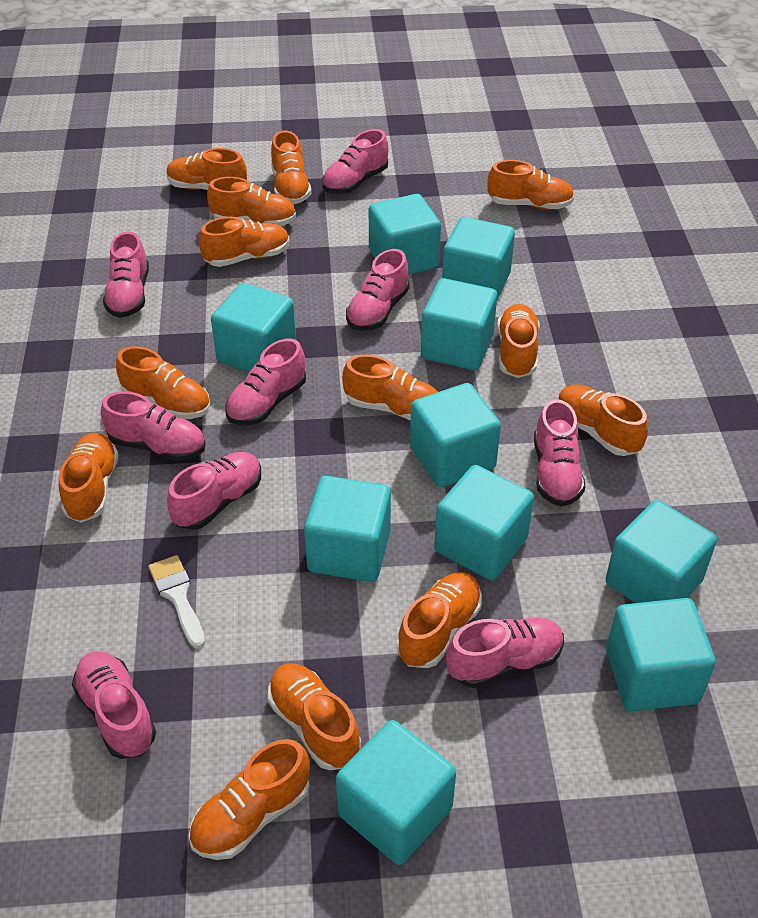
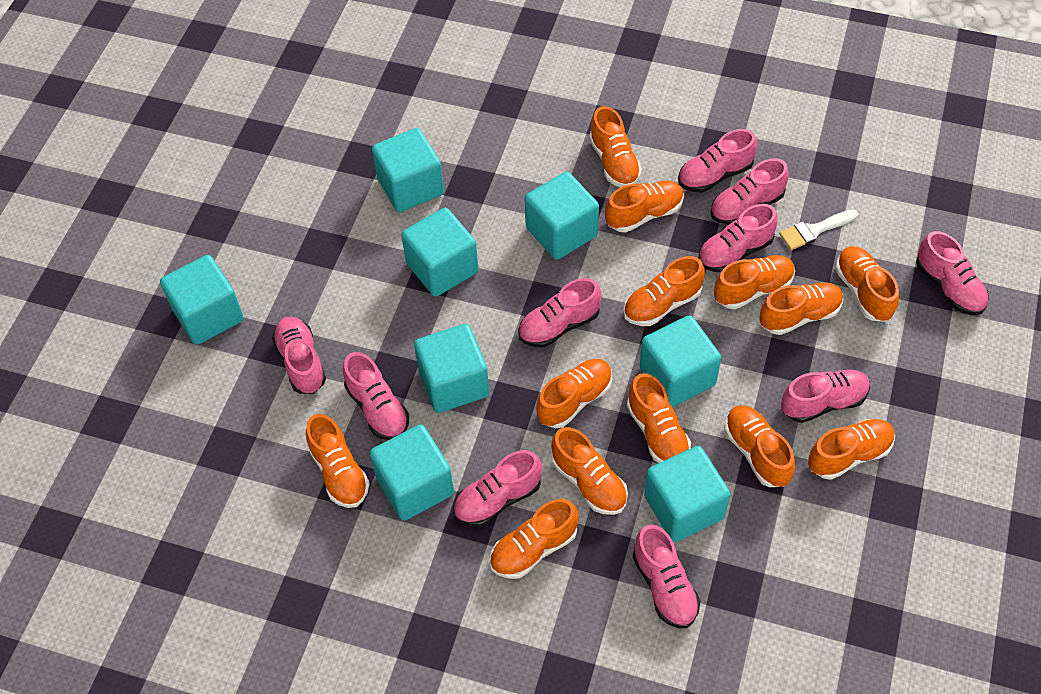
pink shoe: [72,651,156,759] [101,391,205,461] [103,231,149,318] [167,452,261,530] [225,339,306,425] [322,129,389,194] [346,249,410,331] [446,617,564,688] [534,399,585,507] = 9 -> [272,316,326,394] [343,352,409,440] [453,450,542,527] [518,278,602,348] [633,525,700,628] [678,129,757,193] [698,204,778,272] [710,159,789,225] [781,369,870,423] [916,231,989,315] = 10
turquoise cube: [211,283,296,372] [304,476,391,582] [336,720,456,865] [369,194,441,275] [410,383,501,487] [421,278,497,370] [434,465,534,580] [442,217,515,300] [606,500,717,603] [606,598,716,712] = 10 -> [160,255,244,345] [370,424,454,521] [372,128,444,212] [401,208,479,297] [414,324,489,413] [525,172,599,260] [640,315,721,407] [644,446,730,542] = 8

